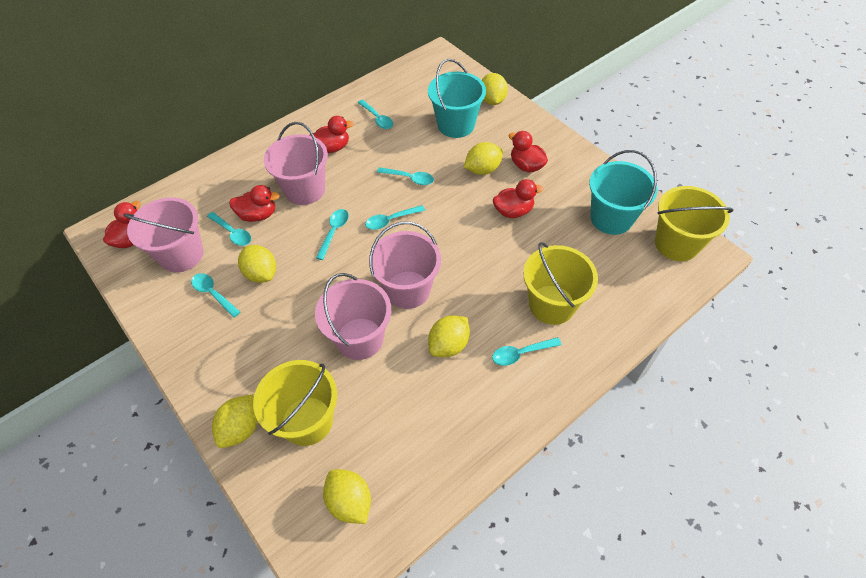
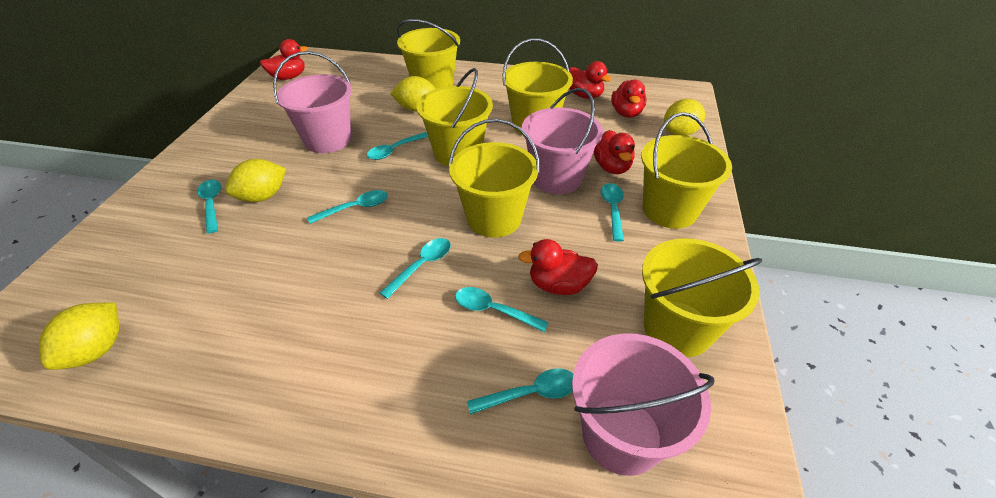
pink bucket: [123,197,204,272] [264,122,328,205] [315,273,391,360] [369,222,441,309] = 4 -> [273,51,352,153] [522,88,603,194] [572,333,715,476] = 3
turquoise bucket: [428,59,486,138] [589,150,658,235] = 2 -> none = 0
yellow bucket: [253,360,337,446] [523,242,598,325] [655,186,734,261] = 3 -> [397,19,460,89] [417,68,493,167] [448,119,540,237] [502,38,573,135] [641,112,732,229] [642,238,763,357] = 6
yellow lemon: [212,394,258,448] [238,245,276,283] [323,469,371,524] [428,315,470,357] [464,142,503,175] [482,73,508,105] = 6 -> [39,302,119,370] [225,159,286,202] [390,76,436,111] [664,99,705,136] = 4

